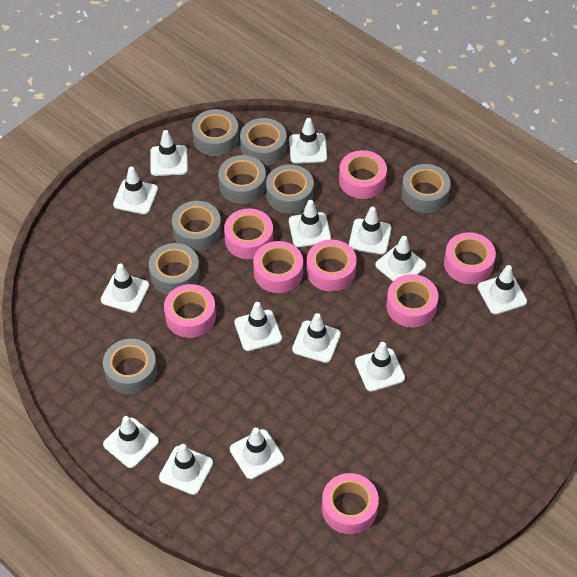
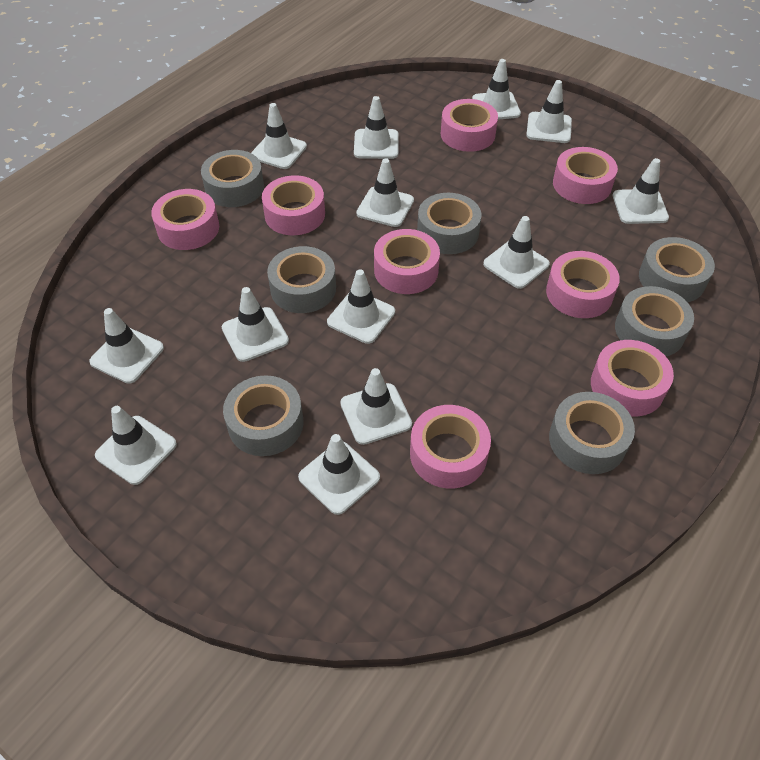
grey tape: [103,339,157,394] [149,243,200,294] [172,201,221,251] [192,109,239,156] [218,155,266,204] [240,118,286,165] [266,164,314,214] [401,164,451,213] = 8 -> [201,150,264,207] [223,375,304,456] [267,246,336,313] [417,193,481,254] [549,392,635,474] [615,286,694,356] [639,237,715,302] = 7
white traffic cone: [101,263,150,313] [103,416,159,468] [113,166,158,214] [150,130,188,176] [159,444,213,495] [230,427,284,479] [234,302,282,351] [289,118,327,164] [289,200,331,247] [292,313,341,363] [349,207,391,255] [355,342,405,392] [375,236,426,281] [477,265,527,315] = 14 -> [89,308,164,384] [95,406,177,485] [222,287,289,362] [251,103,307,169] [298,434,380,515] [327,269,395,344] [340,368,412,445] [354,96,398,159] [356,158,414,227] [472,59,521,120] [483,216,550,289] [526,80,572,143] [613,158,669,224] = 13

